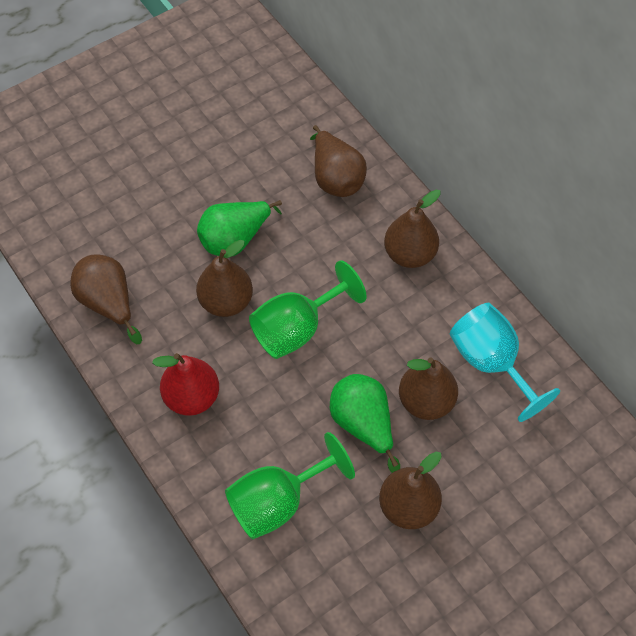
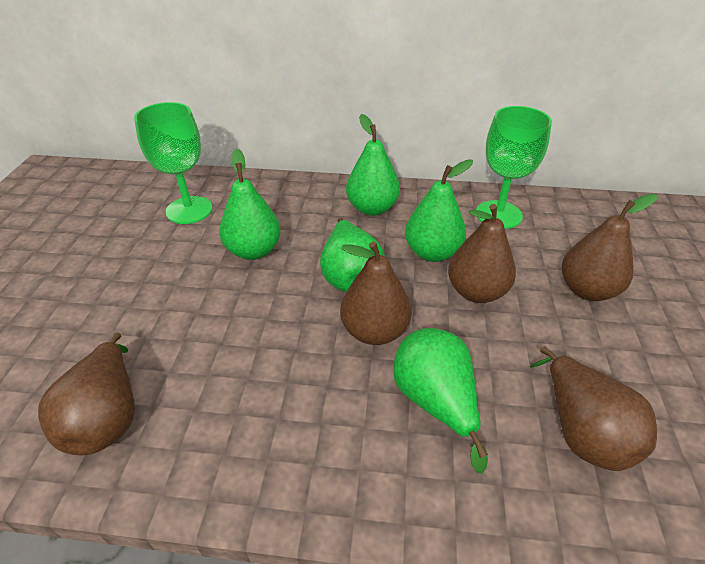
brown pear: [70,254,142,344] [196,240,253,317] [310,125,367,197] [379,452,442,529] [384,190,440,268] [399,357,458,420] = 6 -> [38,333,135,455] [340,242,412,345] [448,204,516,303] [530,346,657,471] [562,194,657,301] = 5
green pear: [197,200,282,256] [330,374,400,473] = 2 -> [219,149,281,260] [320,218,385,292] [346,114,400,216] [393,328,488,474] [405,159,473,262] = 5
red pear: [152,353,219,416] = 1 -> none = 0
turquoise goblet: [450,303,560,422] = 1 -> none = 0

